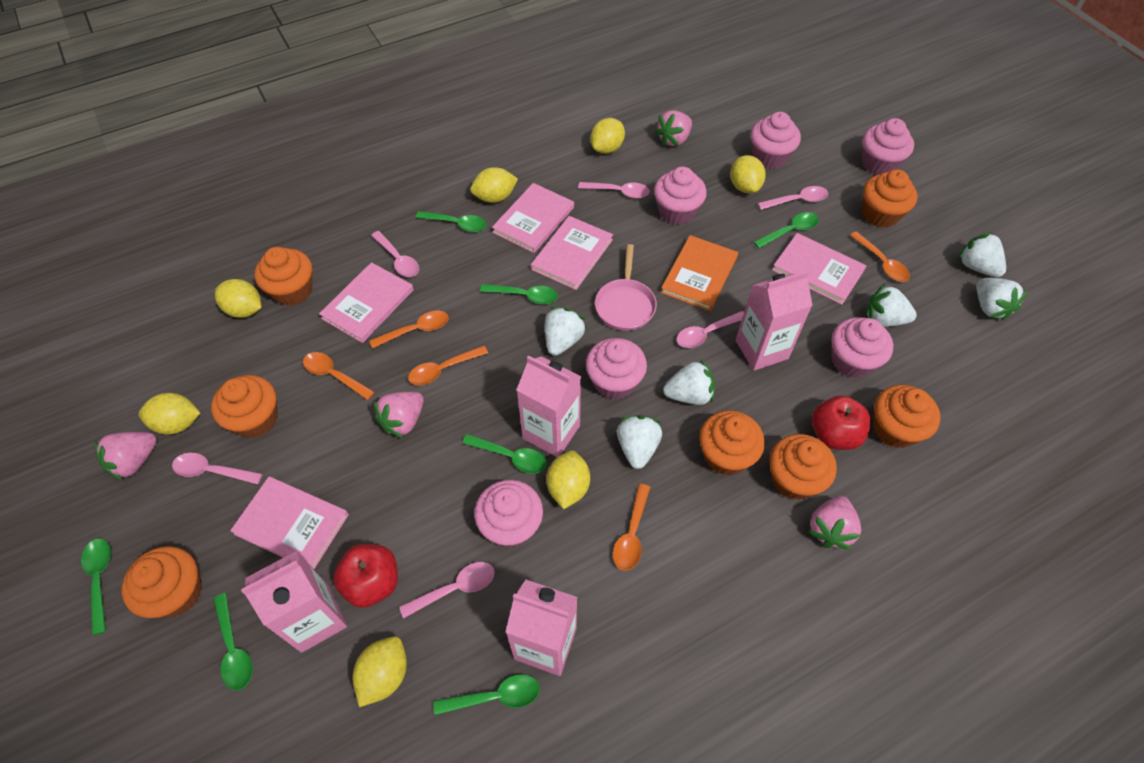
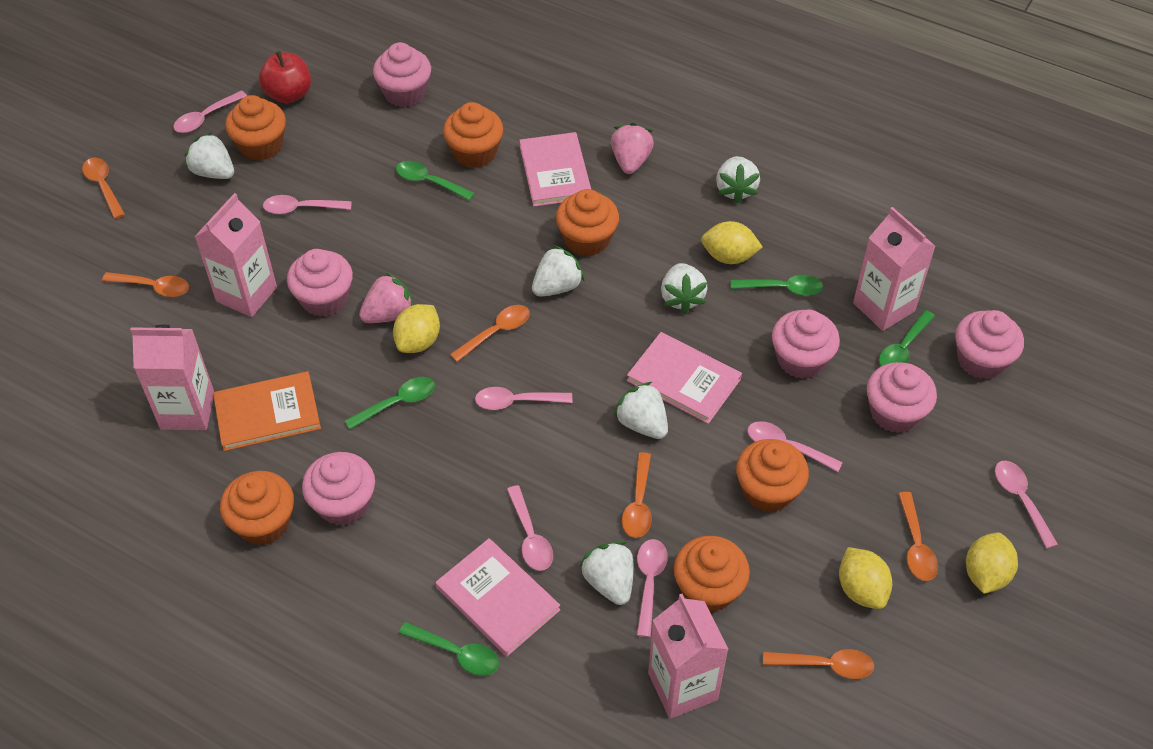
green spoon: [81,538,111,636] [213,593,253,691] [416,211,487,232] [433,674,540,715] [462,434,547,474] [480,284,558,304] [754,212,819,248] = 7 -> [345,377,435,429] [396,161,475,201] [399,622,499,676] [731,275,823,296] [879,310,935,366] = 5
orange cupcake: [121,546,202,618] [211,375,278,438] [254,247,312,306] [699,411,765,475] [770,434,837,500] [862,169,918,228] [873,385,940,448] = 7 -> [220,471,294,546] [225,95,286,161] [443,102,503,168] [556,189,619,256] [674,536,750,612] [736,439,809,512] = 6
orange spoon: [303,352,374,400] [369,311,449,349] [408,345,488,386] [613,484,650,571] [850,231,910,282] = 5 -> [82,158,125,219] [102,272,189,297] [450,305,530,362] [622,452,652,538] [763,649,874,679] [898,492,938,581] = 6
pink book: [230,477,349,569] [319,262,414,343] [492,183,574,253] [531,216,613,290] [772,233,866,305] = 5 -> [436,538,560,656] [519,132,591,207] [627,332,742,424] = 3
pink pan: [595,244,657,331] = 1 -> none = 0
pink spoon: [172,453,262,484] [371,231,419,277] [399,562,495,619] [578,182,650,198] [676,311,744,348] [758,186,828,210] = 6 -> [173,90,247,133] [263,195,352,214] [475,387,572,410] [507,485,553,571] [637,539,668,637] [747,421,843,472] [995,460,1058,549] = 7
pink strawberry: [95,432,157,481] [374,392,424,438] [655,111,692,147] [808,496,861,550] = 4 -> [359,272,414,323] [611,123,654,174] = 2
red apple: [333,544,398,608] [812,395,871,450] = 2 -> [259,51,311,103] = 1
yellow lemon: [139,393,200,435] [215,279,261,318] [352,636,407,707] [470,167,518,203] [546,451,590,509] [590,118,625,154] [730,155,766,193] = 7 -> [393,304,440,353] [701,221,762,264] [839,547,892,609] [966,533,1018,594] = 4

